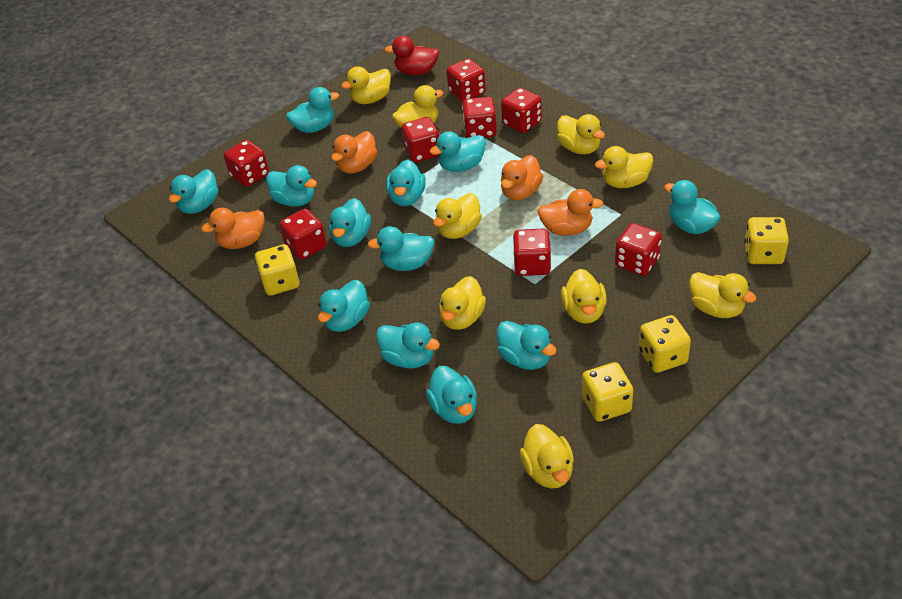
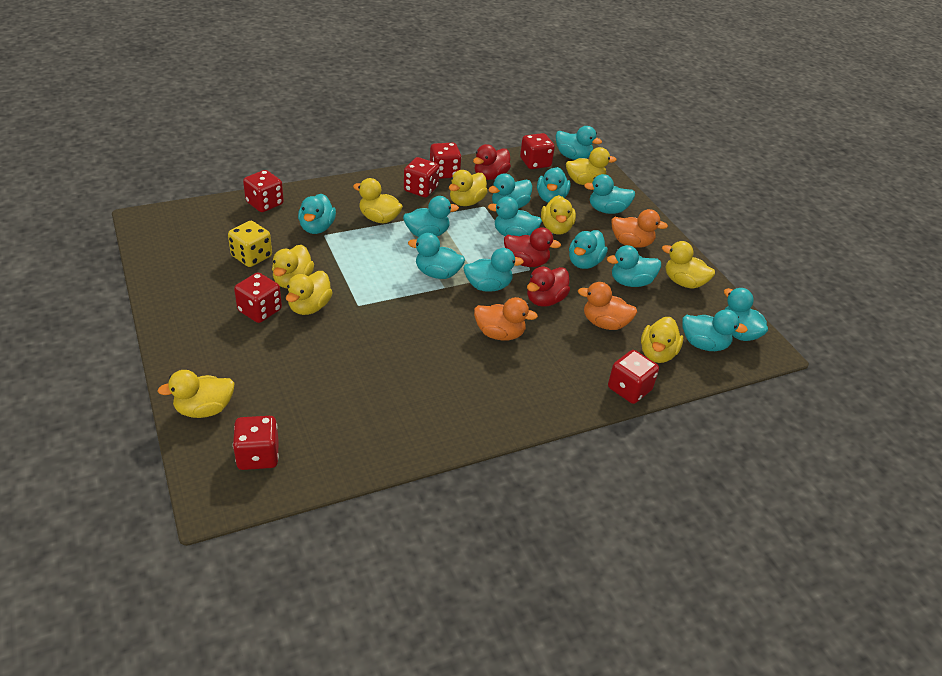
orange duck: [201,208,264,249] [331,131,377,174] [501,155,543,200] [537,189,603,236] = 4 -> [474,297,538,341] [578,282,637,330] [611,209,668,248] = 3
red dice: [224,140,269,187] [279,209,327,260] [402,117,440,162] [447,58,486,102] [462,97,497,138] [501,88,542,133] [513,228,551,276] [615,223,662,276] = 8 -> [233,416,279,470] [234,272,282,323] [243,170,284,212] [404,157,439,197] [430,143,461,179] [520,133,555,169] [608,350,659,404] = 7
red duck: [384,36,439,75] = 1 -> [473,144,511,180] [504,227,561,267] [527,267,570,307] = 3
turquoise duck: [169,169,218,214] [266,165,317,207] [286,87,339,133] [318,280,370,332] [329,198,371,247] [367,226,434,271] [376,323,440,368] [386,159,426,206] [426,366,477,424] [430,131,486,172] [497,321,557,370] [664,180,721,234] = 12 -> [298,194,336,234] [403,196,459,237] [408,233,465,279] [463,248,524,292] [488,173,532,209] [488,197,542,236] [537,167,571,203] [556,126,602,160] [569,230,608,269] [584,174,635,214] [607,245,661,287] [682,309,748,351] [724,288,768,341] = 13
yellow dice: [255,244,300,296] [582,362,633,422] [639,315,691,373] [744,217,789,264] = 4 -> [228,221,272,267] = 1

